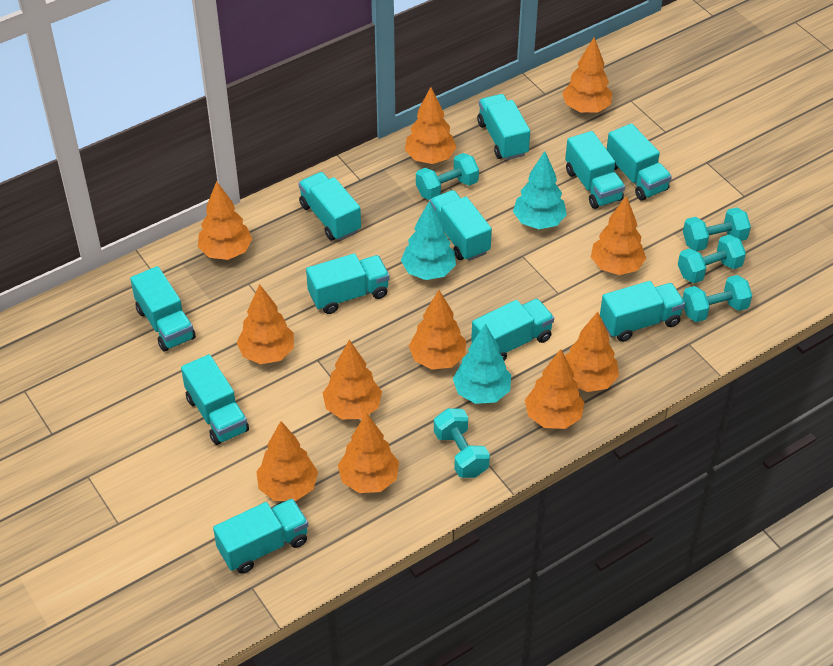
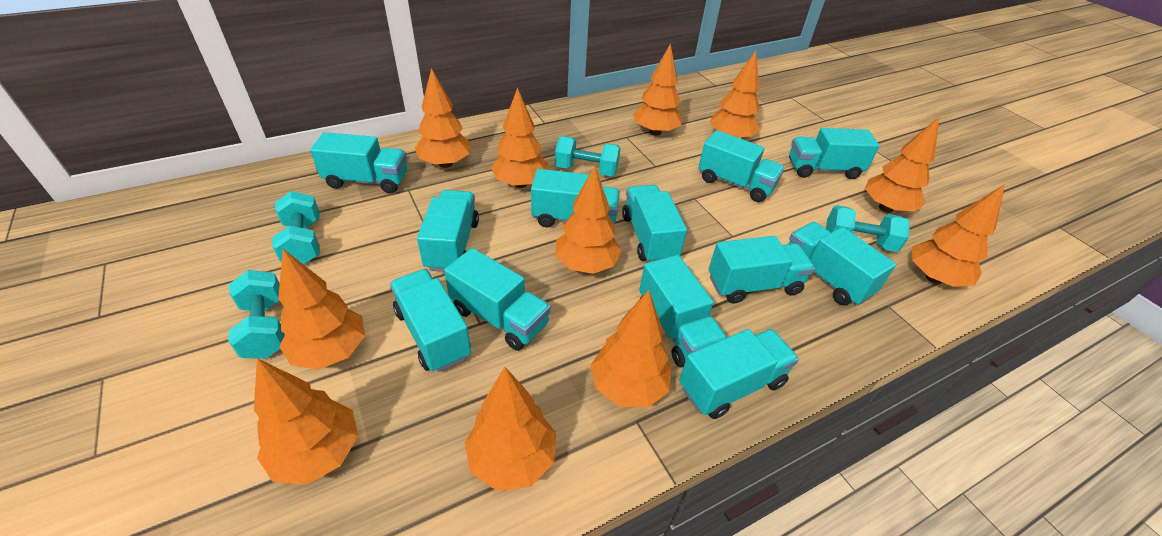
turquoise dumbbell: [416,153,479,200] [434,408,490,478] [678,235,746,283] [682,275,752,322] [683,207,751,251] = 5 -> [228,270,285,359] [272,191,320,264] [555,136,621,176] [826,205,910,252] = 4
turquoise tree: [401,201,456,280] [453,324,511,404] [513,151,567,229] = 3 -> none = 0
turquoise truck: [130,266,196,352] [181,354,249,445] [213,499,308,574] [298,172,361,241] [306,253,390,314] [430,190,492,261] [471,298,554,361] [477,94,530,160] [565,131,625,209] [600,281,685,342] [607,123,672,201] = 11 -> [310,132,407,193] [390,269,471,372] [417,190,479,272] [444,248,551,351] [531,169,620,227] [622,185,687,262] [639,255,727,367] [679,329,799,419] [698,130,785,202] [709,236,815,303] [789,128,880,179] [789,222,896,306] = 12

